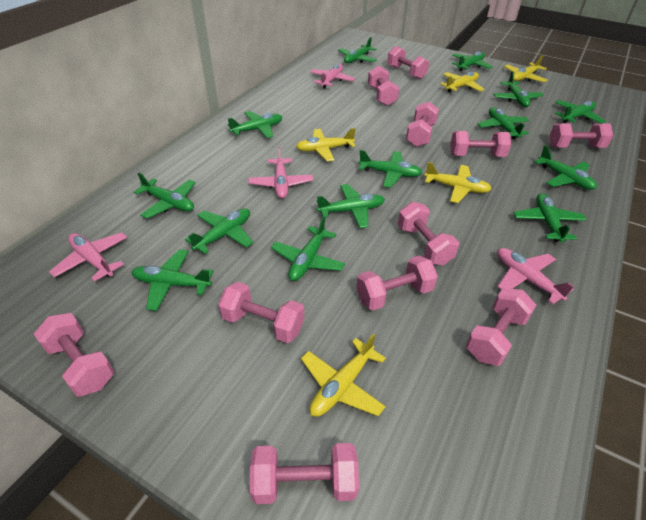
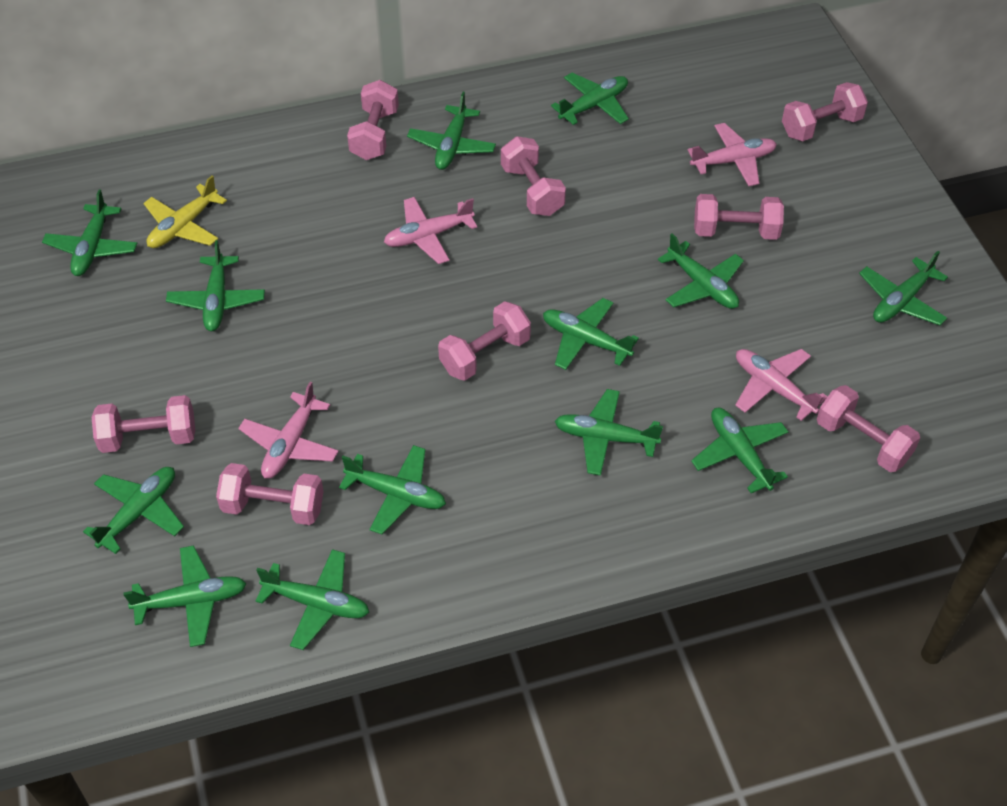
green plane: [132,249,213,311] [134,172,196,219] [185,208,253,254] [228,111,282,138] [271,216,345,281] [317,184,385,228] [338,37,377,63] [359,150,422,188] [452,51,493,71] [477,107,529,139] [493,71,544,107] [513,193,586,243] [535,145,597,190] [555,100,606,124] = 14 -> [42,189,137,276] [83,467,184,554] [123,546,247,647] [166,240,265,331] [256,549,369,650] [339,445,446,534] [407,92,496,170] [543,298,639,370] [551,73,629,125] [555,389,663,476] [658,234,744,309] [691,408,788,493] [859,251,948,325] = 13
pink dumbbell: [34,313,114,397] [218,282,304,343] [250,443,359,504] [356,256,438,310] [368,66,399,106] [387,46,429,79] [397,202,459,265] [406,102,439,147] [450,131,511,157] [466,288,536,366] [549,123,613,148] = 11 -> [91,395,195,453] [216,463,324,525] [347,80,399,160] [438,301,531,381] [501,136,566,216] [694,194,784,240] [782,82,868,141] [817,385,920,472] = 8
yellow plane: [296,128,356,161] [301,333,386,417] [424,162,491,203] [440,72,485,92] [504,55,548,82] = 5 -> [143,175,227,248] = 1

